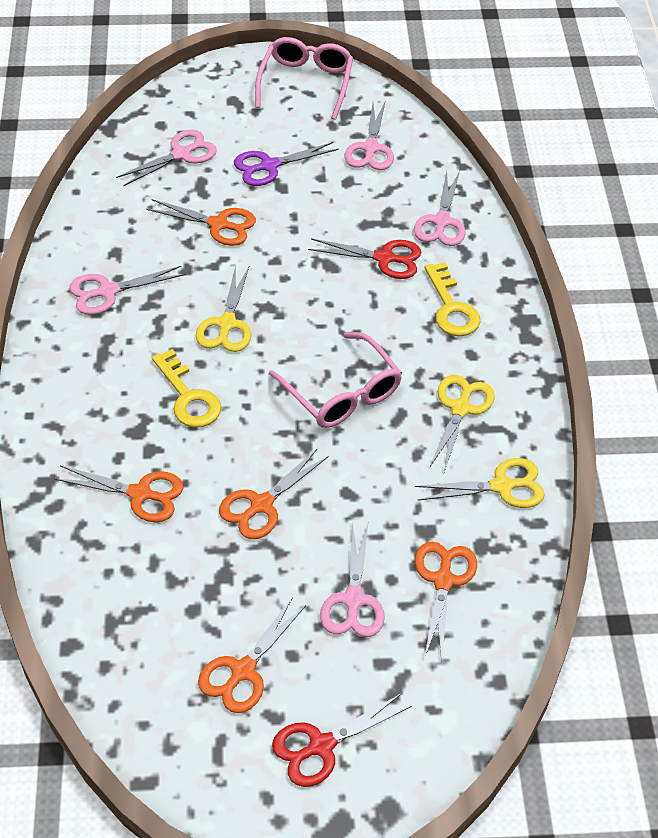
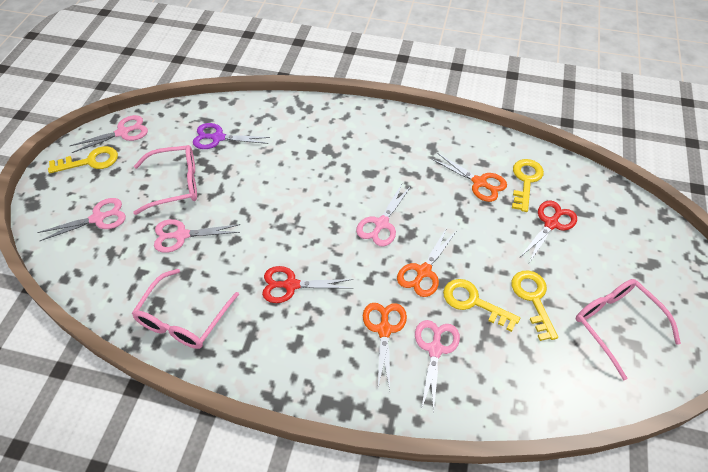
orange scissors: [54,465,184,522] [146,199,256,246] [198,597,306,713] [219,448,329,539] [415,542,477,662] = 5 -> [363,303,407,390] [397,228,456,297] [432,153,507,202] = 3
pink glasses: [255,37,353,120] [269,332,402,428] = 2 -> [132,269,239,349] [133,145,197,215] [576,279,681,380] = 3
yellow key: [152,349,221,428] [424,262,480,336] = 2 -> [48,146,118,173] [443,279,520,332] [511,271,558,341] [512,159,544,212] = 4
yellow scissors: [196,265,251,352] [415,458,545,508] [429,375,495,472] = 3 -> none = 0

